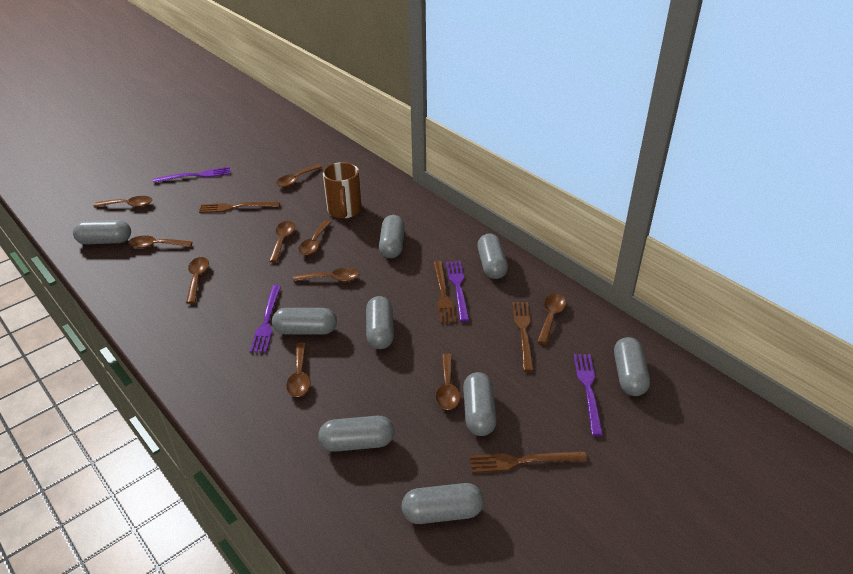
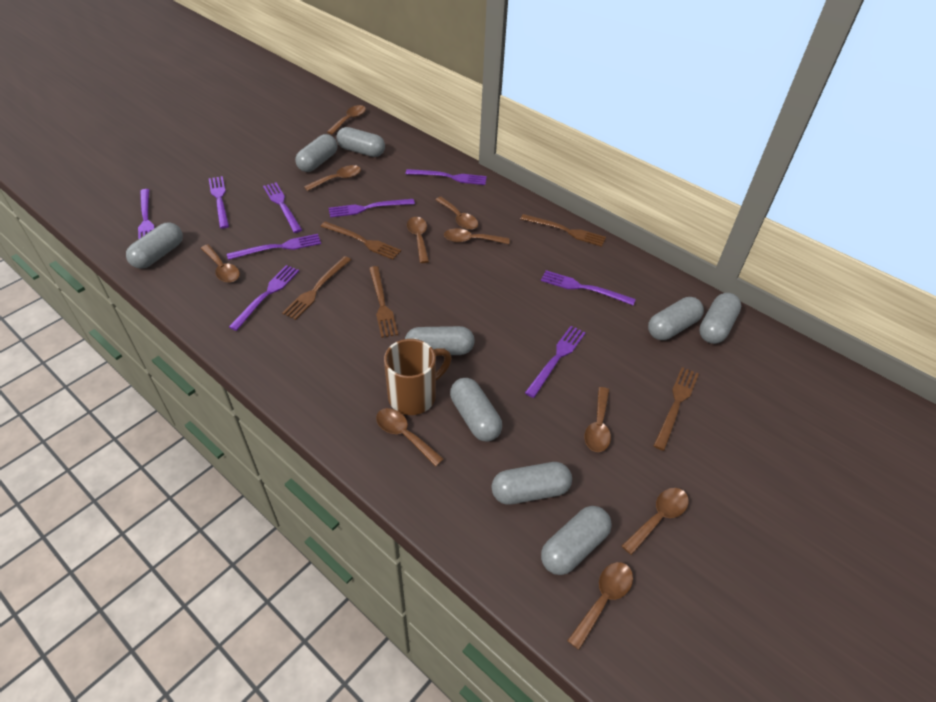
brown fork: [199,202,280,213] [433,261,457,324] [470,451,587,473] [512,302,534,372] = 4 -> [282,256,351,320] [320,221,401,260] [369,266,398,338] [520,214,606,247] [653,367,699,451] = 5
purple fork: [153,167,231,183] [250,285,281,353] [446,261,469,322] [574,354,603,436] = 4 -> [138,189,155,239] [208,176,229,229] [227,234,321,260] [229,265,299,331] [263,183,302,233] [329,199,415,218] [406,169,487,185] [525,326,586,398] [541,270,636,305] = 9

